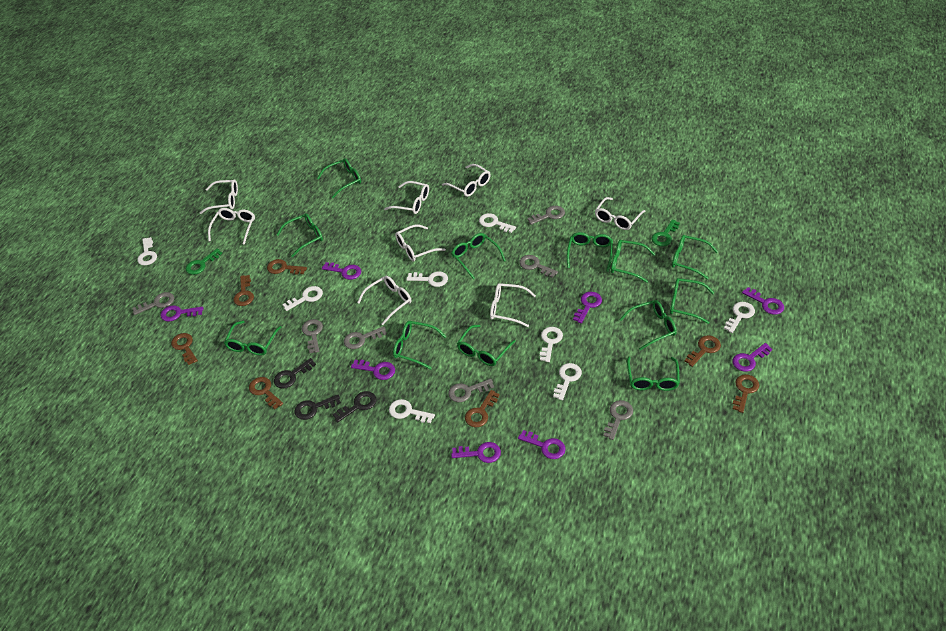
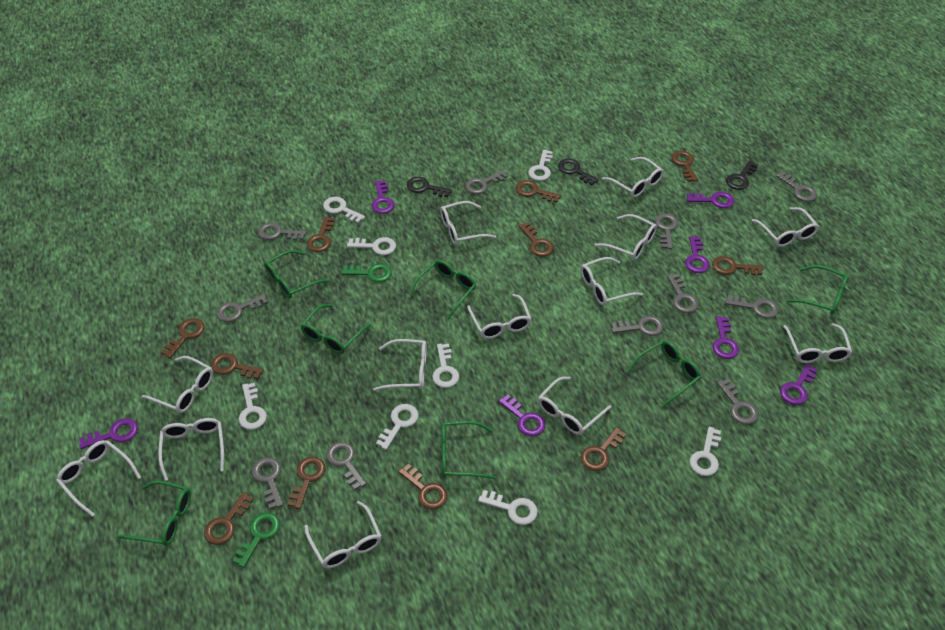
brown key: [171,333,198,365] [233,275,254,306] [249,377,283,409] [267,259,307,275] [465,390,500,427] [685,335,721,367] [733,374,759,413] = 7 -> [161,318,205,358] [204,492,254,545] [211,353,264,379] [288,457,326,509] [307,216,335,252] [398,464,448,509] [516,180,561,203] [519,222,554,257] [581,427,626,471] [671,151,698,182] [712,256,763,275] = 11
green glasses: [224,321,281,356] [276,213,323,257] [317,158,361,198] [393,321,446,369] [451,233,506,279] [457,325,516,366] [567,232,613,272] [611,240,655,283] [619,300,677,350] [627,356,680,391] [670,278,714,324] [672,235,718,280] = 12 -> [117,481,191,546] [264,250,329,299] [301,304,372,354] [409,260,476,319] [442,421,496,479] [627,340,701,407] [786,265,848,315] = 7
grey key: [132,292,174,315] [302,319,323,353] [344,326,387,349] [448,379,494,402] [519,255,558,278] [527,206,565,225] [603,400,633,440] = 7 -> [217,294,268,322] [252,457,283,509] [258,222,307,240] [326,442,366,490] [465,170,508,194] [611,315,664,336] [655,213,678,249] [667,274,698,313] [717,379,758,425] [726,295,778,319] [776,172,817,202] = 11
purple key: [161,305,203,322] [322,262,361,280] [351,360,395,380] [451,442,501,463] [518,430,566,459] [573,292,602,323] [732,343,773,372] [742,287,784,315] = 8 -> [79,418,138,449] [371,181,395,214] [499,394,546,436] [685,236,710,273] [687,192,734,208] [712,316,739,359] [780,364,817,405] = 7
white glasses: [200,179,238,214] [208,208,255,245] [357,276,411,325] [384,181,429,214] [395,225,446,261] [442,164,491,197] [490,283,536,327] [595,197,646,230] = 8 -> [56,440,141,517] [142,356,213,413] [158,418,224,481] [305,501,381,568] [373,339,427,391] [440,201,496,245] [467,294,531,339] [538,377,611,435] [581,257,643,306] [595,214,657,260] [602,157,664,197] [752,207,819,247] [783,323,852,363] = 13

